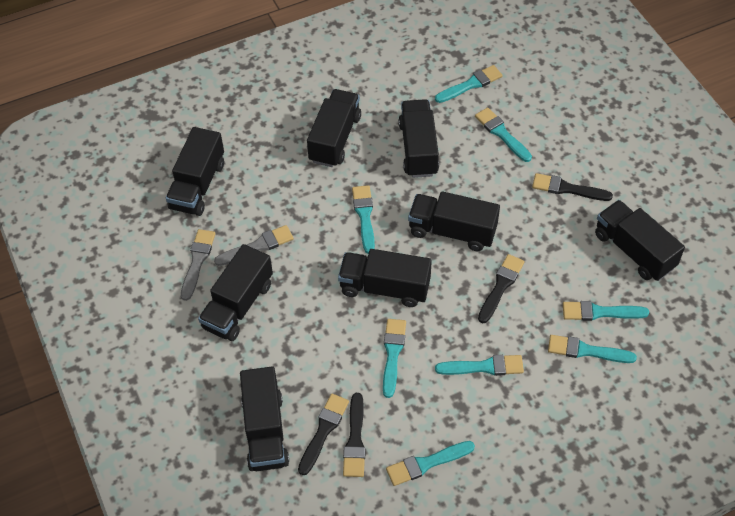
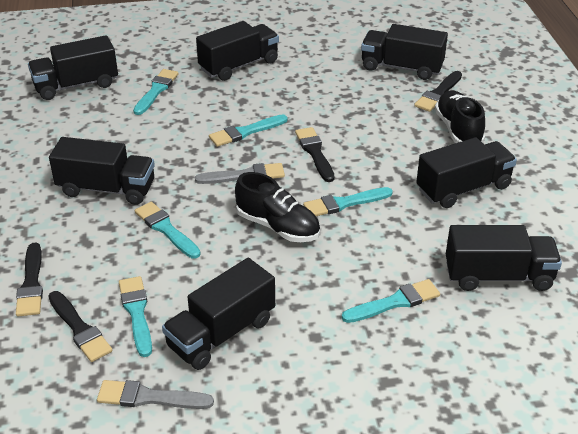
black shoe: none = 0 -> [235,172,320,242] [435,91,485,143] = 2
black truck: [166,127,224,216] [198,244,273,341] [240,366,289,471] [307,89,361,167] [338,249,432,307] [398,99,439,178] [408,191,500,251] [595,200,685,281] = 8 -> [28,35,118,100] [49,137,155,205] [162,258,275,370] [196,21,279,81] [361,24,448,80] [416,137,517,208] [446,225,562,291] = 7
turquoise brush: [352,185,375,254] [383,319,406,398] [386,441,475,486] [435,65,503,103] [435,355,524,376] [475,107,532,162] [548,335,637,363] [563,301,649,321] = 8 -> [119,276,152,357] [133,69,179,115] [135,202,201,259] [209,114,288,147] [303,187,393,216] [342,279,440,323] = 6

